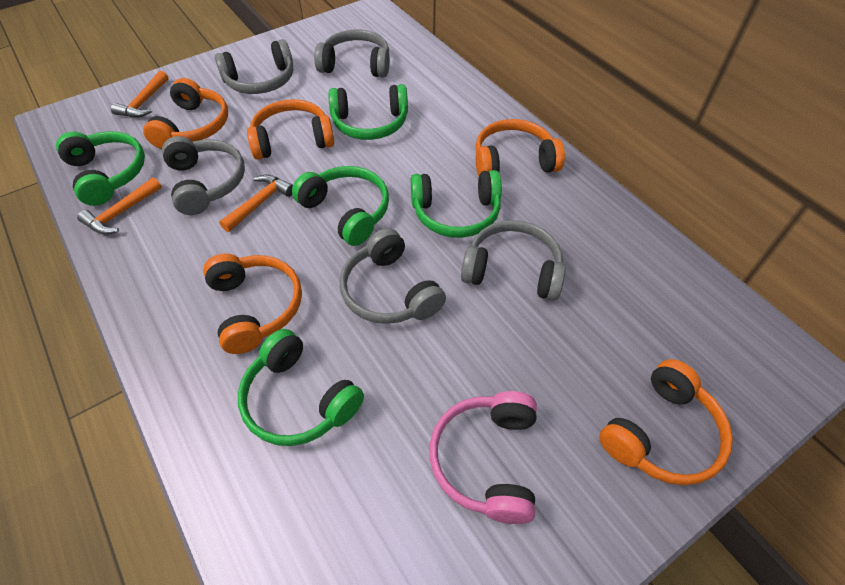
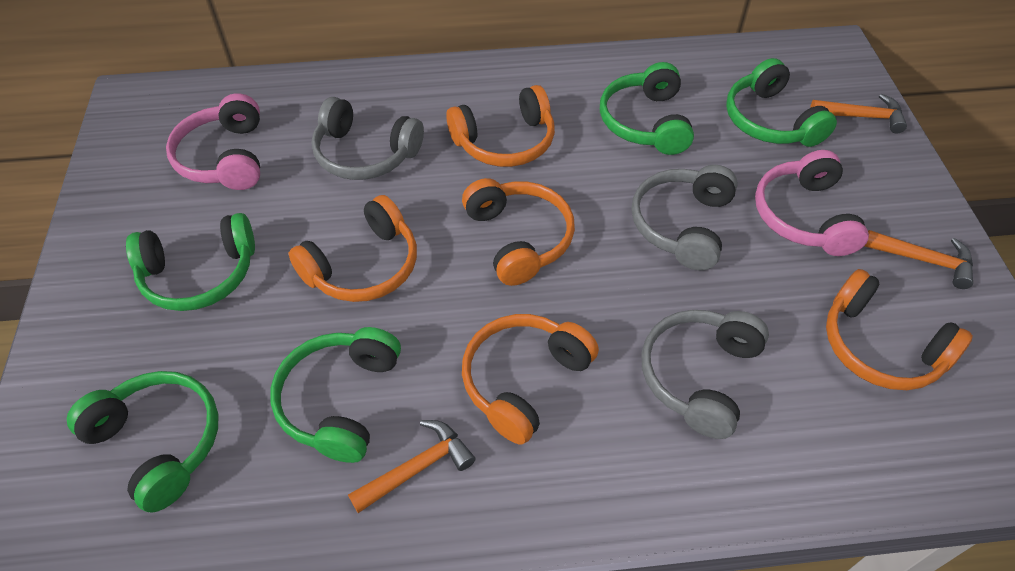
grey headphones: [162,136,245,215] [215,39,293,94] [314,30,390,78] [339,228,446,324] [461,220,566,301] = 5 -> [312,97,424,180] [631,165,738,270] [641,310,769,439] = 3
pink headphones: [429,391,537,524] = 1 -> [166,93,260,190] [755,150,869,256] = 2

